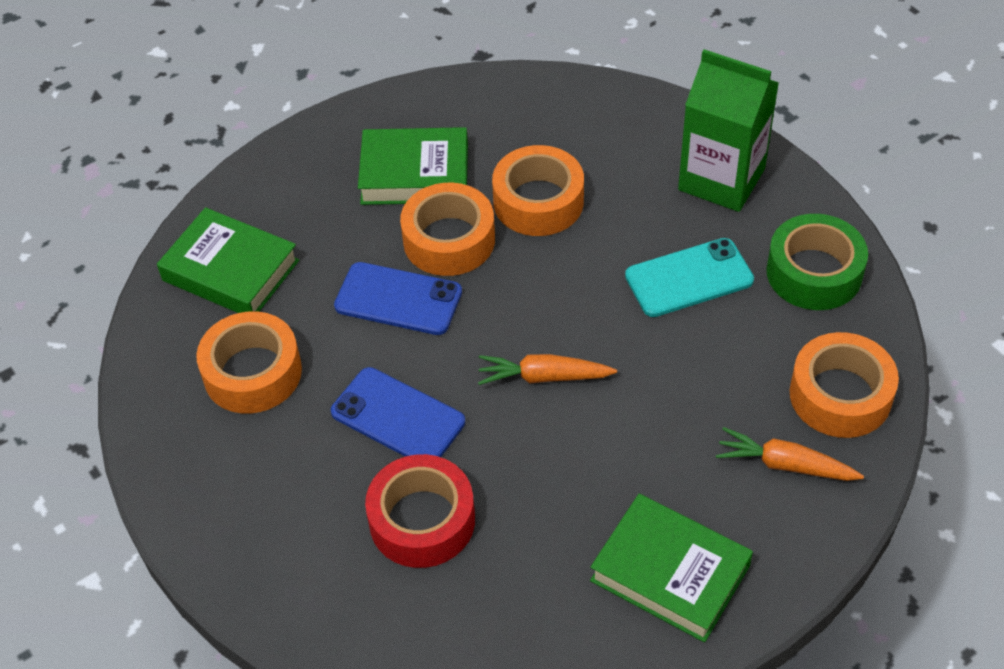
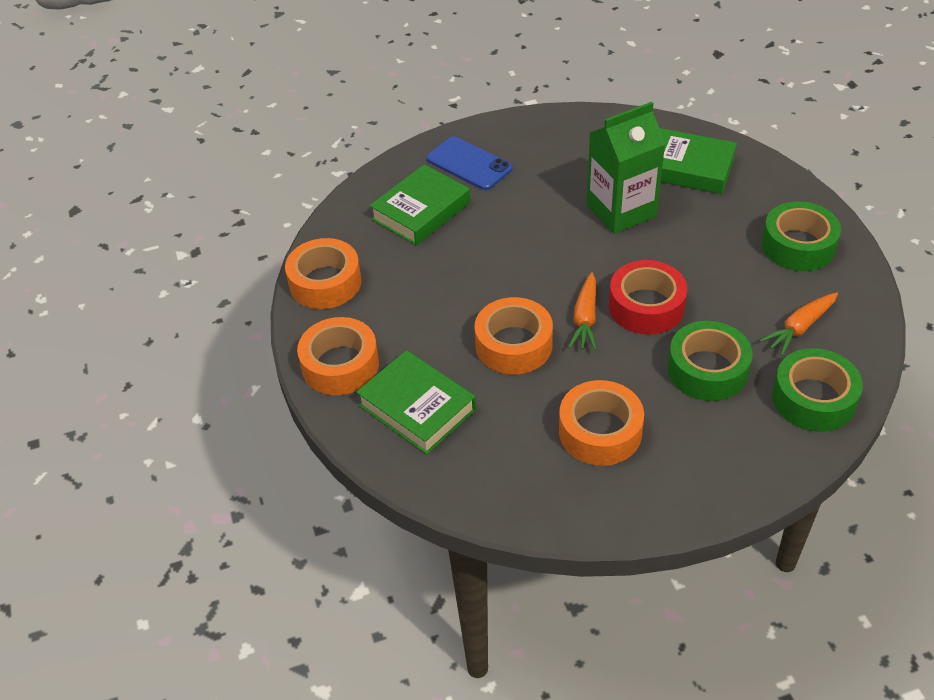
blue phone: [331,367,465,457] [334,262,462,335] = 2 -> [426,136,513,190] = 1
green tape: [766,214,868,310] = 1 -> [668,321,753,401] [761,201,841,271] [772,348,863,432] = 3
turquoise phone: [625,238,754,317] = 1 -> none = 0

